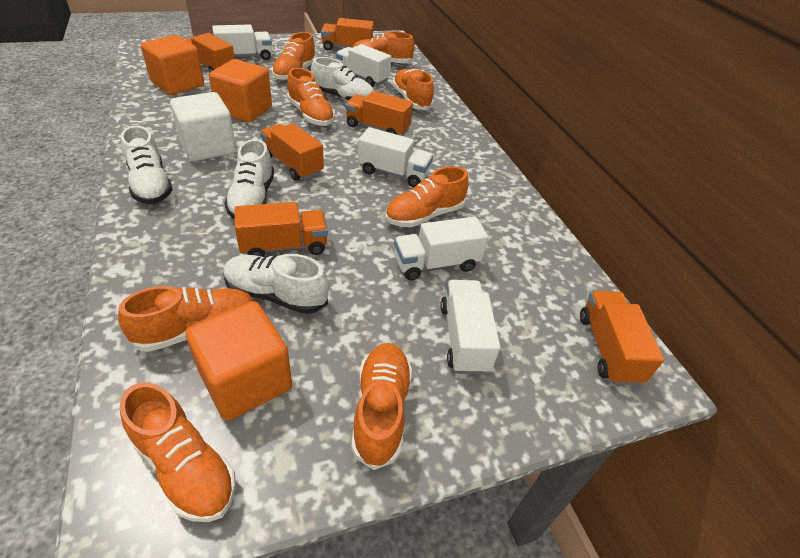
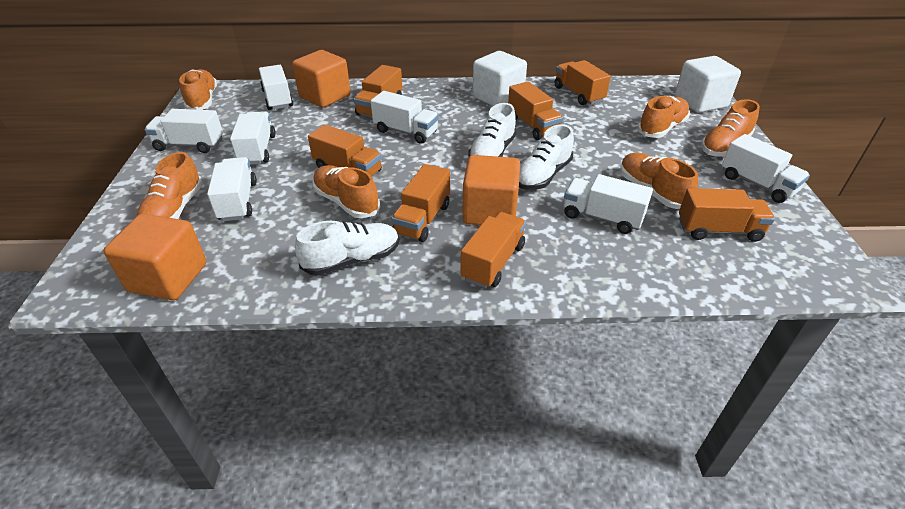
orange shoe: [118,286,254,352] [120,382,236,522] [272,32,316,81] [287,68,335,126] [351,343,412,470] [352,32,415,63] [385,166,469,227] [392,69,434,110] = 8 -> [137,152,203,219] [179,69,217,110] [312,165,380,218] [620,153,698,209] [637,96,690,138] [701,99,760,157] = 6
orange truck: [185,33,235,73] [234,202,328,257] [260,123,324,181] [321,18,374,50] [345,91,413,136] [580,291,664,385] = 6 -> [308,125,382,177] [353,65,402,117] [391,164,450,242] [461,212,526,288] [508,81,563,140] [555,60,611,105] [679,188,775,242] = 7
white cube: [170,92,236,161] = 1 -> [473,51,527,106] [675,56,741,113] = 2
white shoe: [121,125,172,204] [223,254,329,314] [225,139,274,219] [311,57,374,101] = 4 -> [295,221,399,276] [468,103,516,157] [519,124,574,190] = 3
white truck: [212,24,272,60] [336,44,391,87] [358,127,433,187] [394,217,488,280] [440,280,500,374] = 5 -> [144,109,223,153] [207,157,257,222] [230,111,276,165] [259,65,293,110] [371,91,439,144] [564,174,653,234] [722,134,810,203] = 7

